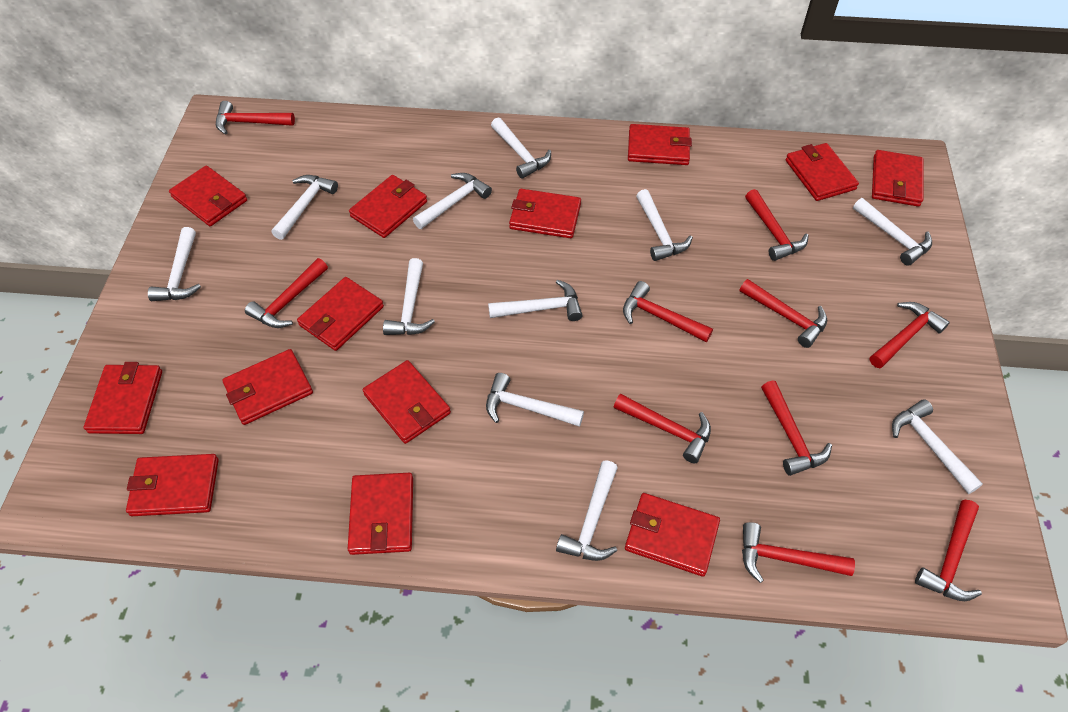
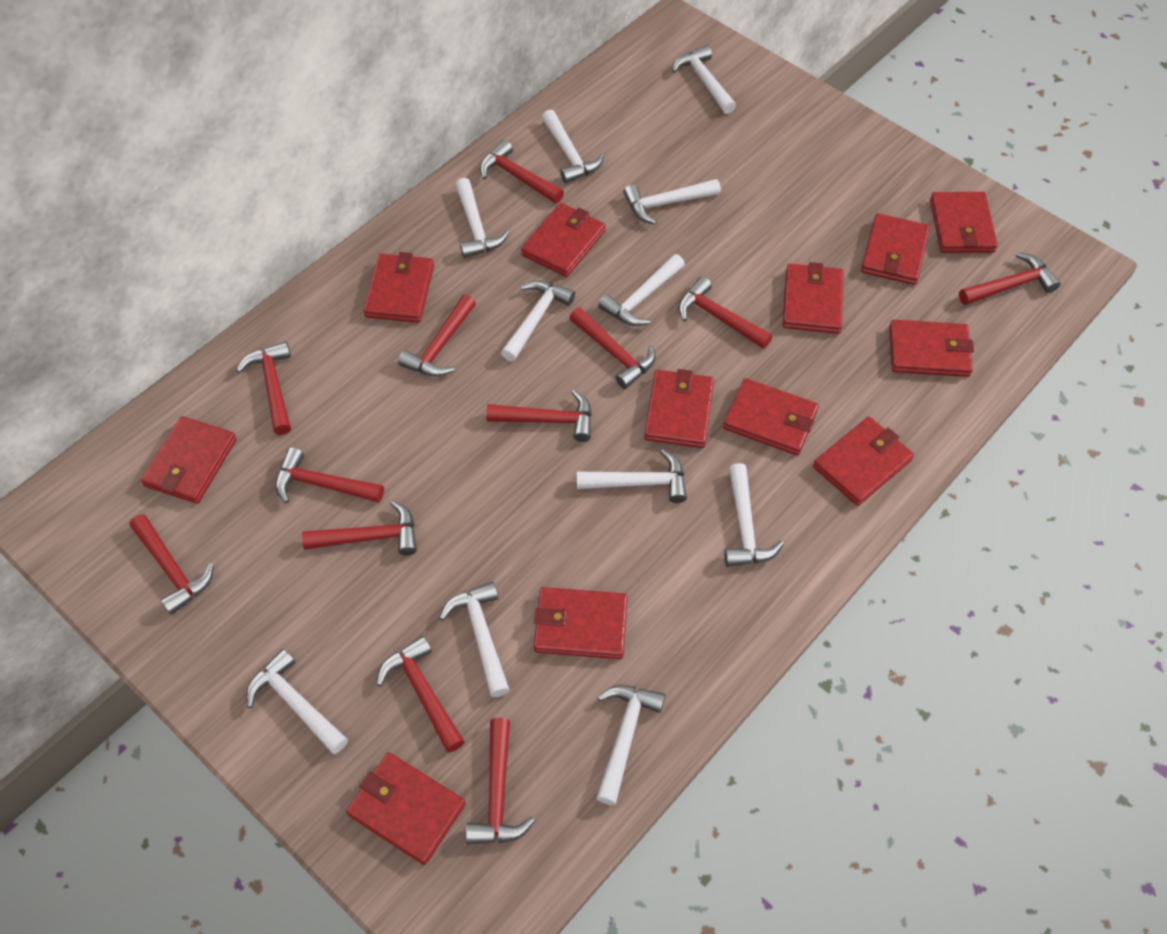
red hammer: [216,101,295,134] [245,258,328,328] [614,394,711,463] [623,281,713,342] [739,279,827,348] [742,522,855,583] [745,189,809,261] [761,380,832,476] [870,302,950,368] [915,500,982,601] = 10 -> [130,514,214,615] [236,341,291,435] [275,447,384,503] [302,500,417,555] [376,636,465,753] [398,295,476,377] [466,718,535,844] [480,140,564,203] [486,390,592,442] [569,307,656,389] [678,276,773,349] [959,252,1061,305] = 12
red wallet: [84,362,162,434] [126,454,219,516] [169,165,247,226] [222,349,313,425] [297,277,384,351] [348,473,413,555] [349,175,427,238] [363,360,451,444] [509,189,581,238] [625,493,720,577] [628,124,692,165] [785,143,859,201] [872,150,923,207] = 13 -> [141,416,237,504] [346,752,466,865] [363,252,434,323] [521,203,606,277] [534,587,628,659] [644,369,714,448] [723,378,819,456] [783,262,844,334] [813,417,914,506] [861,213,930,285] [889,319,974,377] [930,192,998,253] = 12

